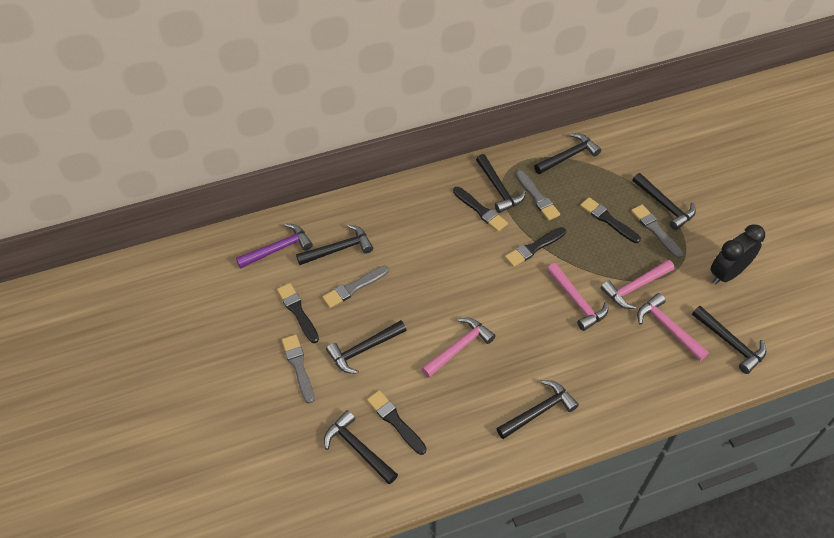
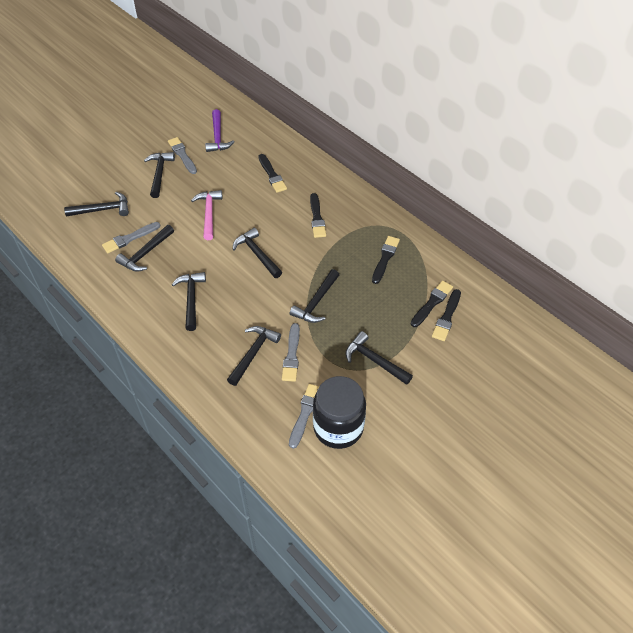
black clock: [710,224,765,285] = 1 -> none = 0
black jar: none = 0 -> [313,376,366,449] = 1
pink hammer: [422,318,496,378] [547,263,608,331] [601,260,674,309] [637,293,709,361] = 4 -> [191,190,223,240] = 1

